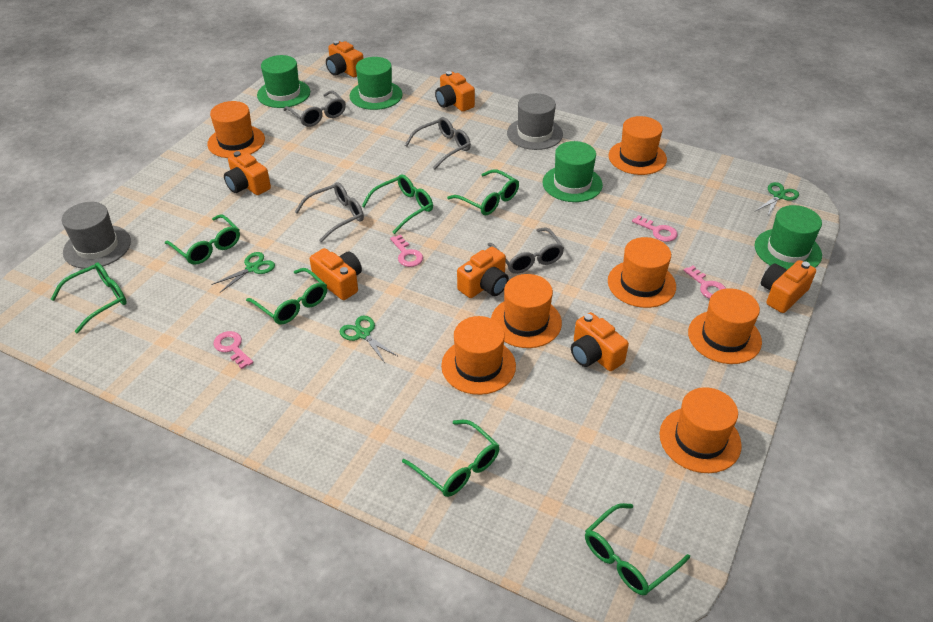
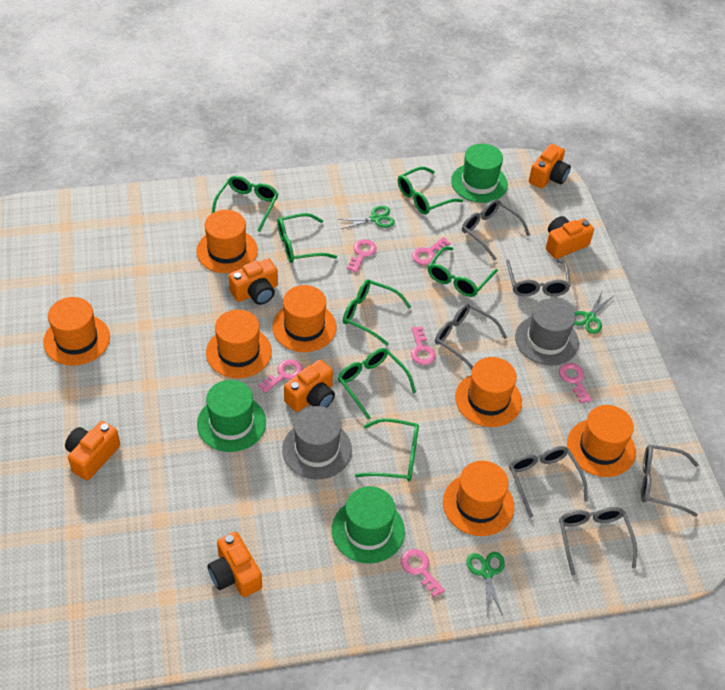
green hat: [257,55,310,108] [349,57,403,110] [543,141,603,202] [755,205,822,270] = 4 -> [197,380,266,452] [332,486,405,564] [451,144,508,203] = 3
grey glasses: [283,91,346,127] [295,182,364,242] [405,117,471,170] [488,227,564,274] = 4 -> [435,303,507,369] [462,199,530,260] [506,259,571,296] [509,446,588,518] [559,507,637,575] [641,444,699,517] = 6
orange camera: [224,151,271,195] [310,248,362,300] [326,41,364,77] [435,71,475,112] [457,247,509,298] [571,312,629,371] [761,260,816,313] = 7 -> [65,421,120,481] [208,532,262,597] [229,258,278,305] [284,360,335,412] [529,144,571,188] [546,216,594,259] = 6
pink key: [213,331,253,369] [390,235,423,267] [632,215,678,242] [683,266,726,299] = 4 -> [258,359,303,393] [347,239,377,273] [401,549,445,597] [411,326,436,365] [412,237,451,265] [559,363,592,403] = 6

